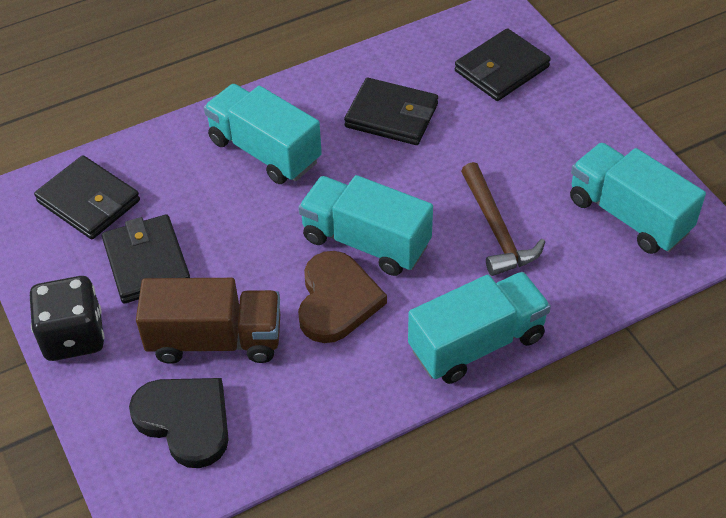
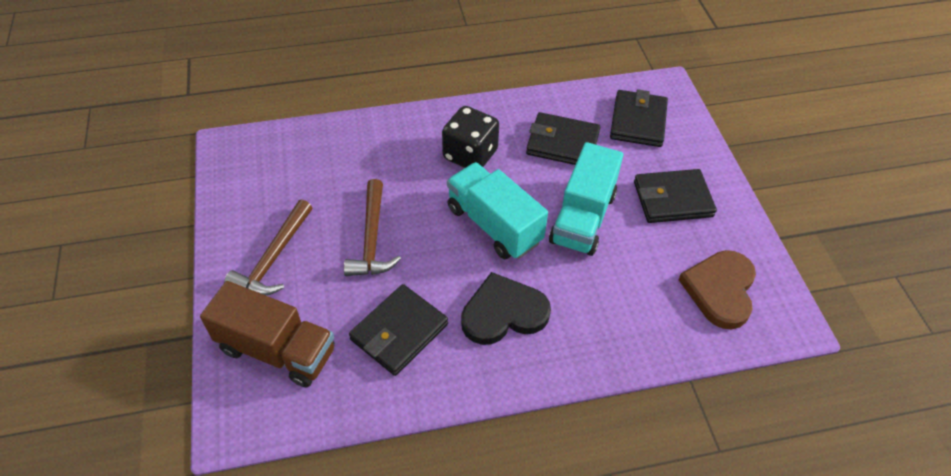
brown hammer: [461,162,545,276] = 1 -> [224,200,313,296] [344,179,401,276] = 2
turquoise truck: [204,84,322,184] [298,175,433,276] [408,272,551,384] [570,143,706,254] = 4 -> [447,162,548,259] [549,142,623,256] = 2

